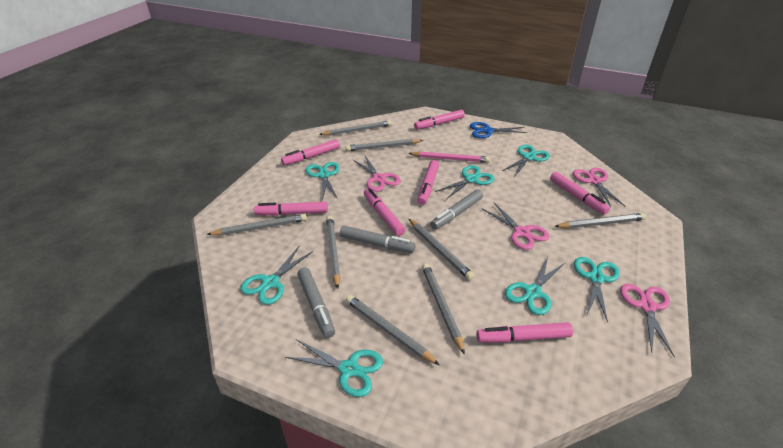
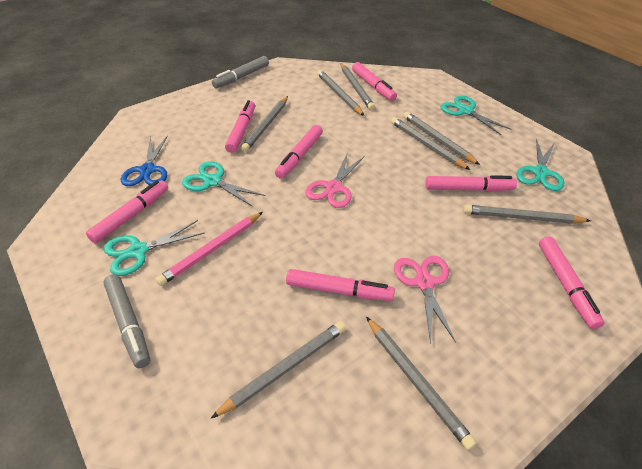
grey marker: [297,267,335,338] [340,226,415,253] [430,190,483,230] = 3 -> [103,274,150,368] [212,56,269,88] = 2
pink scissors: [352,156,401,192] [482,203,549,250] [573,168,625,207] [620,284,675,357] = 4 -> [305,152,365,208] [394,256,456,344] = 2
turquoise scissors: [240,246,313,305] [285,339,383,397] [306,162,340,201] [435,165,494,199] [502,145,550,177] [505,257,566,315] [574,257,620,323] = 7 -> [104,220,205,276] [182,161,265,207] [440,95,512,135] [516,138,564,191] = 4

